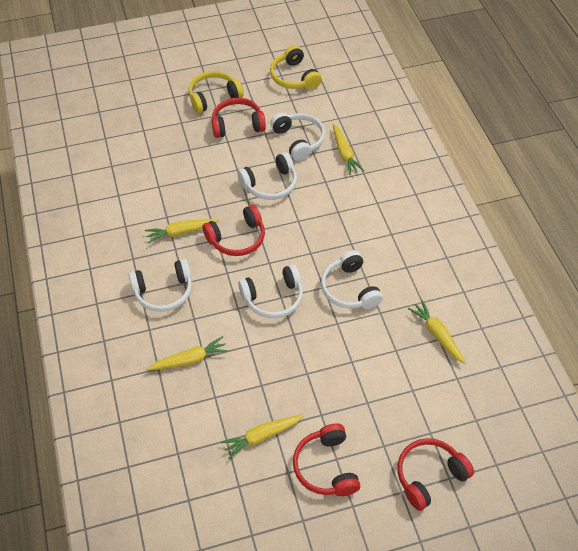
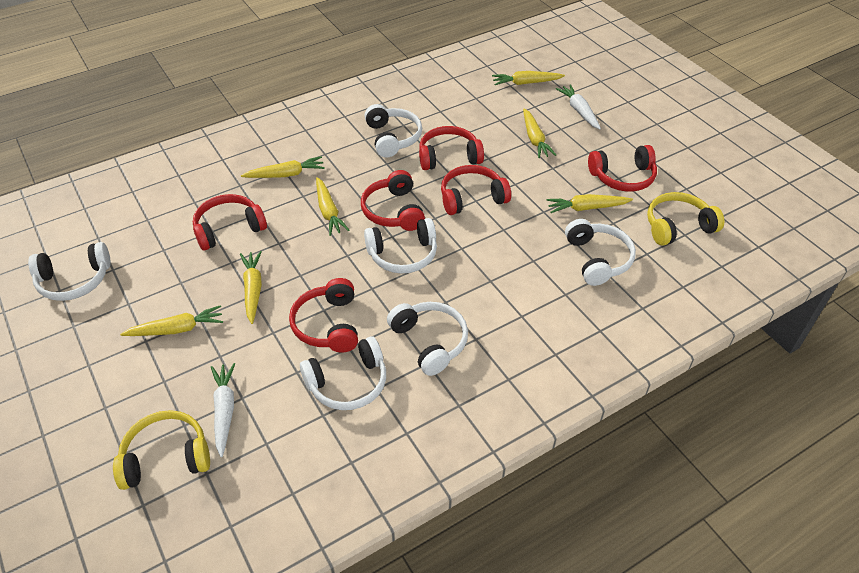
red headphones: [203,205,265,256] [212,98,266,138] [293,423,360,496] [397,438,474,511] = 4 -> [193,194,267,250] [289,278,358,353] [361,170,425,231] [419,126,484,170] [441,165,511,215] [588,145,657,192] = 6
white carrot: none = 0 -> [211,363,235,457] [556,84,601,129] = 2
white headphones: [129,259,192,312] [237,152,297,200] [238,264,303,318] [270,113,325,161] [321,250,383,309] = 5 -> [28,242,111,301] [300,336,386,410] [364,218,437,274] [365,104,422,157] [387,302,468,376] [565,219,636,286] = 6
yellow carrot: [145,219,220,243] [146,336,229,370] [221,414,304,459] [333,124,364,175] [408,300,466,364] = 5 -> [120,305,223,336] [240,251,262,324] [241,156,325,178] [316,177,349,236] [492,71,565,85] [523,109,556,158] [547,194,633,213] = 7

